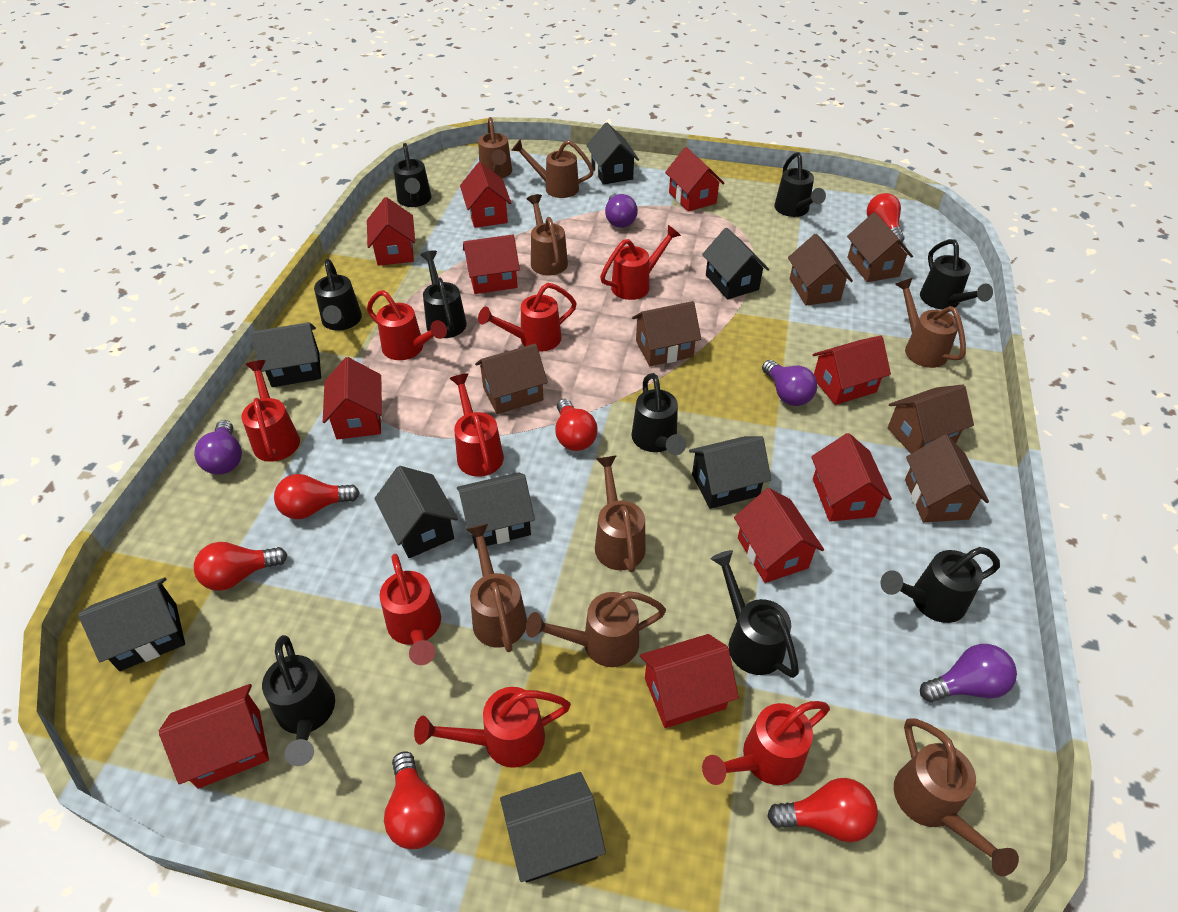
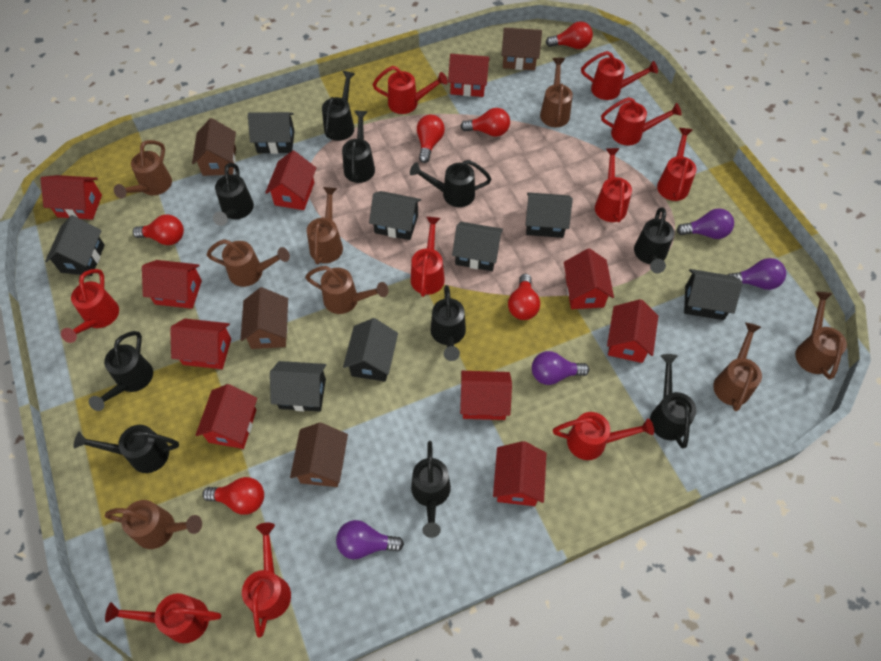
black watering can: [262,635,335,766] [314,259,362,331] [393,143,431,207] [420,250,467,338] [632,373,686,455] [711,550,799,678] [774,152,826,217] [880,547,1000,623] [920,239,993,310] = 9 -> [73,425,179,473] [89,331,153,411] [213,163,254,226] [322,71,355,141] [342,111,375,183] [410,160,491,207] [411,441,451,538] [430,285,466,361] [634,207,674,273] [650,354,697,449] = 10
brown house: [475,344,548,414] [632,301,701,366] [788,234,853,305] [847,212,913,282] [888,385,974,454] [905,435,989,522] = 6 -> [192,118,236,176] [241,287,288,349] [290,423,348,487] [502,28,542,70] = 4
red watering can: [241,360,300,462] [367,290,447,360] [380,554,441,665] [414,687,571,768] [449,373,504,477] [478,283,577,352] [600,225,681,300] [702,701,830,785] = 8 -> [61,269,119,343] [105,593,221,643] [242,522,291,638] [373,66,448,114] [411,217,445,297] [553,412,654,460] [581,51,658,100] [595,148,632,222] [601,97,682,146] [657,128,697,201] = 10

